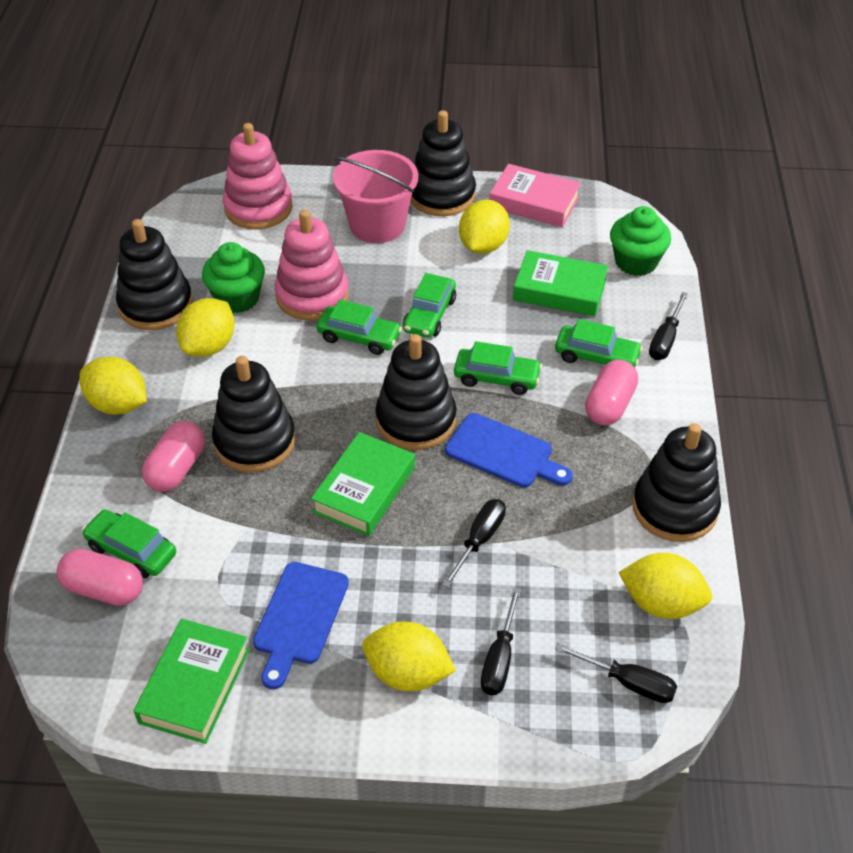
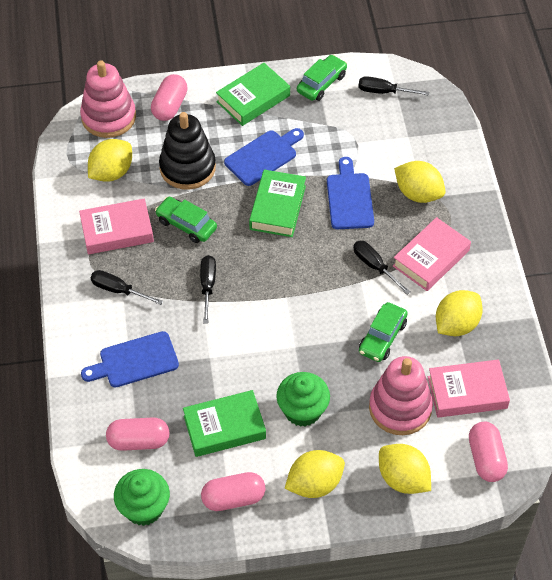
black stacking toy: [116,219,193,330] [212,356,295,472] [375,334,456,450] [410,110,476,216] [632,423,721,542] = 5 -> [159,112,216,190] = 1
blue cutting board: [253,562,349,689] [445,413,573,488] = 2 -> [81,331,179,388] [224,128,304,186] [327,157,374,229] = 3
green car: [82,509,176,578] [316,300,402,355] [403,273,456,338] [454,341,542,395] [555,319,643,367] = 5 -> [155,197,217,243] [297,54,347,101] [359,302,408,362] = 3
pink book: [490,164,581,227] = 1 -> [79,198,154,254] [393,217,471,291] [428,359,510,418] = 3
pink bucket: [333,150,418,243] = 1 -> none = 0
pink capsule: [56,549,143,606] [142,421,205,492] [585,360,638,425] = 3 -> [106,417,170,451] [151,74,188,121] [201,472,266,511] [469,422,508,482] = 4

